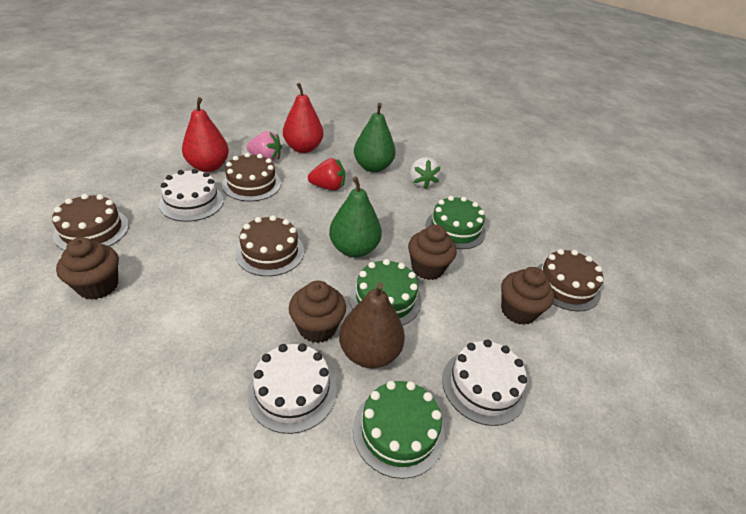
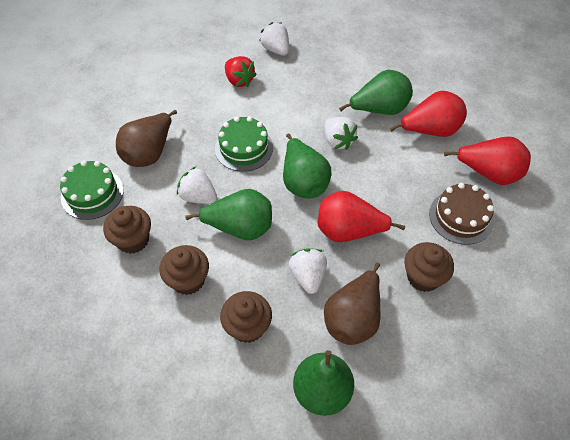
brown cake: [52,194,129,251] [222,153,281,201] [235,215,304,276] [537,249,603,312] = 4 -> [429,183,494,245] = 1
brown pear: [339,282,405,368] = 1 -> [116,110,177,167] [324,263,380,345] = 2
green cake: [349,259,421,326] [353,381,445,479] [426,196,486,249] = 3 -> [60,160,124,220] [215,116,273,172] = 2
green pear: [329,176,382,257] [354,103,396,172] = 2 -> [185,189,272,240] [283,134,331,199] [293,350,354,416] [339,70,413,115] = 4
pink strawberry: [246,131,282,162] = 1 -> none = 0
red pear: [182,97,229,172] [283,83,323,153] = 2 -> [317,191,405,242] [390,91,467,137] [444,136,531,185] = 3
white cake: [159,169,224,222] [247,343,337,434] [442,340,527,426] = 3 -> none = 0
white strawberry: [410,157,441,189] = 1 -> [177,167,217,204] [259,22,289,56] [289,248,327,294] [325,117,358,150] = 4

